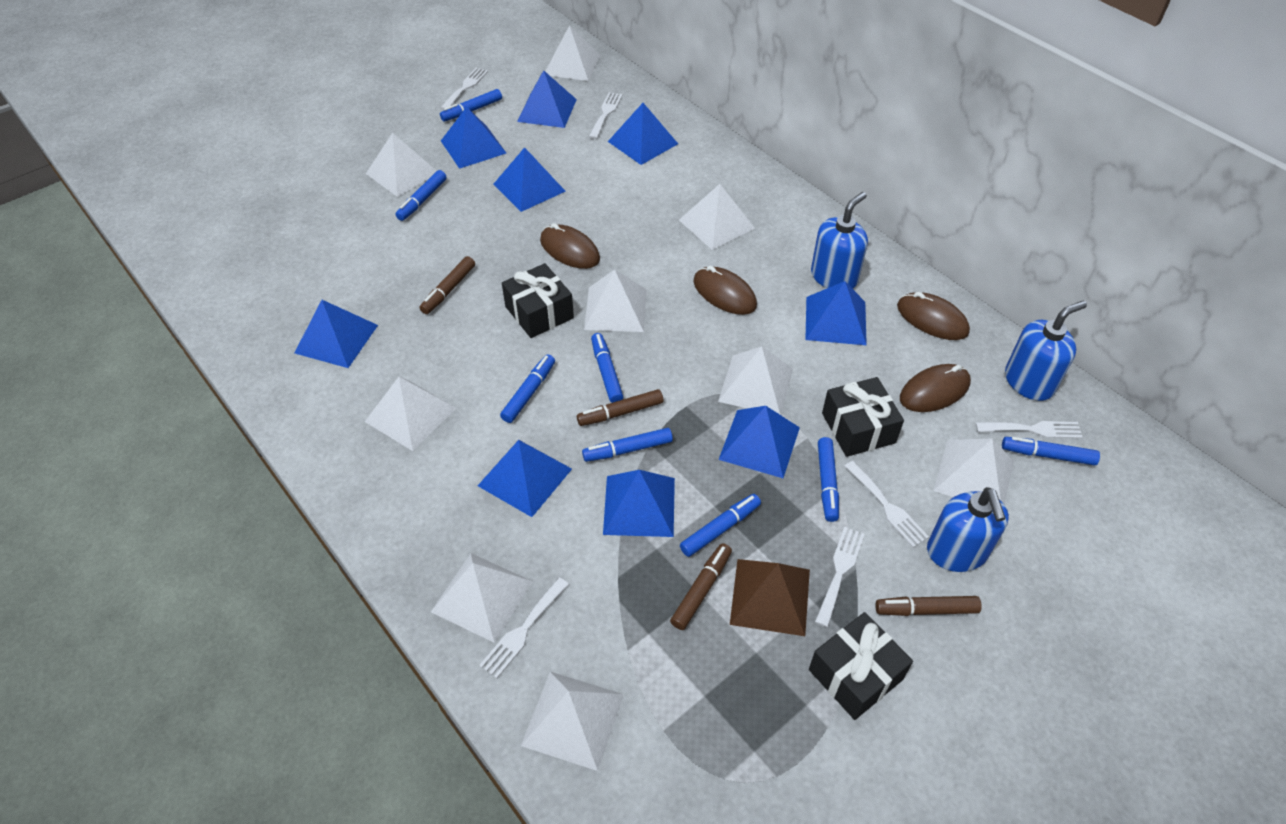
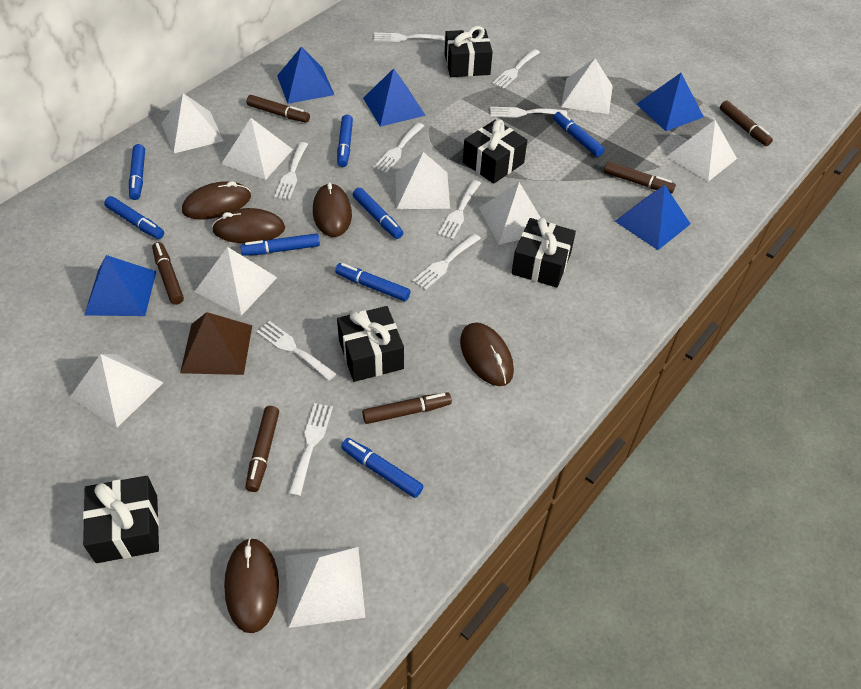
black gift: [502,263,574,338] [809,612,913,720] [822,377,904,457] = 3 -> [83,476,159,563] [337,306,404,382] [445,26,493,77] [463,119,527,184] [512,218,576,288] = 5
blue pyramid: [294,300,378,368] [441,107,506,169] [478,440,572,517] [494,147,566,212] [517,70,577,128] [603,470,675,537] [608,103,678,165] [719,406,800,478] [805,281,867,345] = 9 -> [84,255,157,316] [277,46,334,104] [363,68,426,127] [615,185,691,250] [637,73,704,131] = 5
blue soap dispenser: [811,192,868,289] [927,487,1009,572] [1005,301,1087,401] = 3 -> none = 0
brown marker: [419,256,475,314] [577,389,663,426] [670,543,732,630] [875,596,982,616] = 4 -> [152,242,184,305] [245,406,279,492] [247,95,310,123] [362,392,452,424] [604,162,676,194] [720,101,773,146] = 6
brown mouse: [540,223,600,269] [694,266,757,315] [897,292,970,340] [900,364,971,412] = 4 -> [182,181,251,219] [212,208,285,243] [224,538,279,633] [313,182,352,237] [460,323,514,386] = 5
white fork: [441,68,488,110] [479,578,569,679] [589,92,622,139] [815,527,865,627] [844,461,929,547] [976,421,1083,438] = 6 -> [256,321,336,381] [274,142,308,200] [288,403,333,496] [373,33,444,42] [373,123,424,173] [412,234,481,290] [438,180,481,239] [490,107,567,118] [492,49,540,89] = 9

